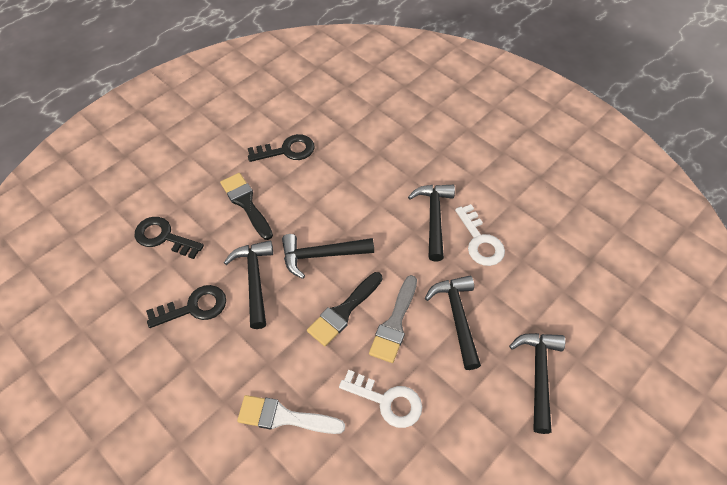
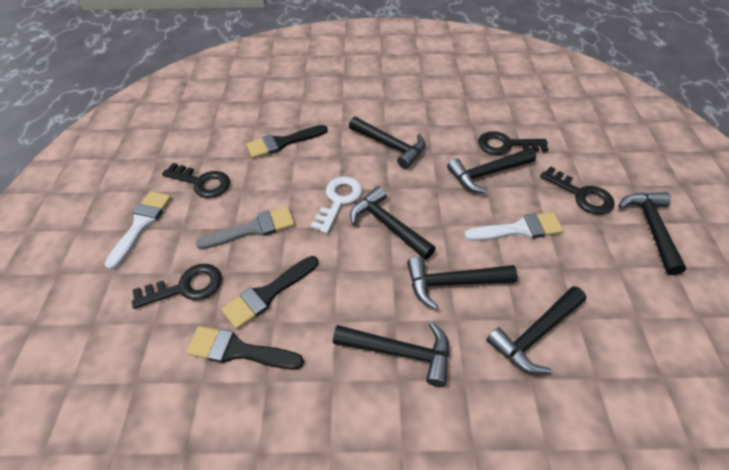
black brush: [220,173,273,240] [307,272,382,346] = 2 -> [186,326,304,370] [221,256,318,329] [246,125,328,159] = 3
black hammer: [224,240,273,329] [282,234,374,279] [408,185,455,262] [425,276,481,370] [509,333,565,434] = 5 -> [333,322,449,387] [349,117,425,169] [350,186,436,260] [407,257,518,310] [447,148,536,193] [486,286,586,374] [618,192,686,275] = 7
black key: [135,217,204,259] [146,285,226,328] [248,134,315,162] = 3 -> [132,264,222,309] [162,163,230,198] [478,131,549,155] [540,166,615,215] = 4
white brush: [237,395,345,434] = 1 -> [105,191,171,270] [464,212,564,241] = 2
white key: [339,370,422,428] [455,204,505,266] = 2 -> [311,176,362,234] = 1

